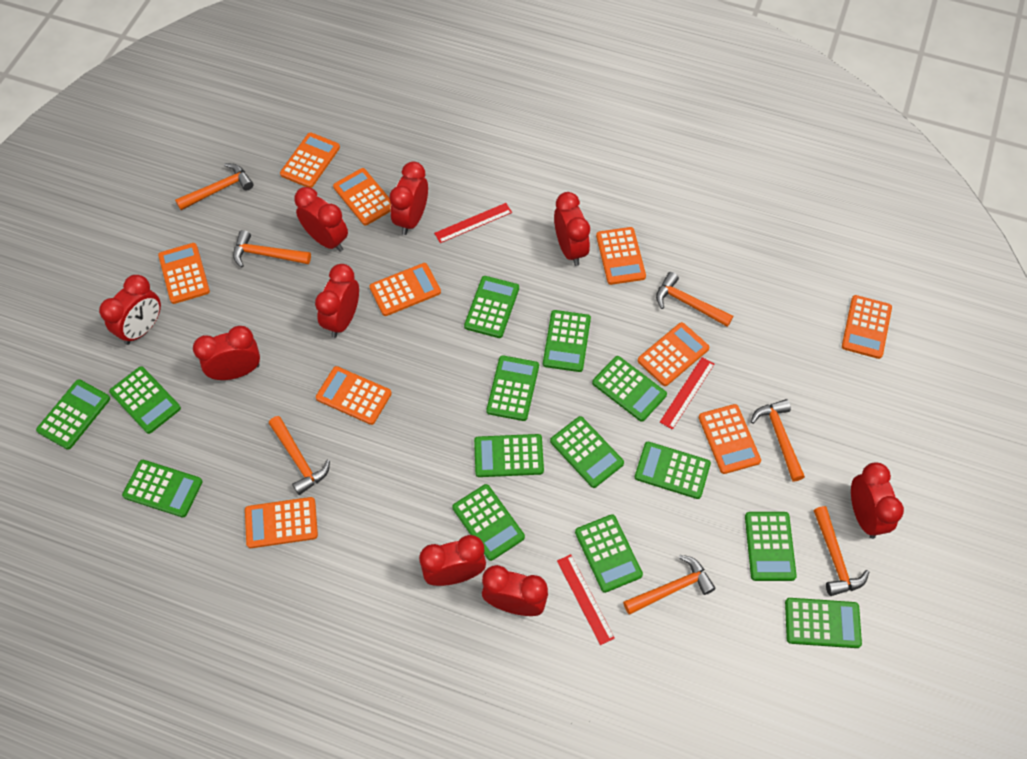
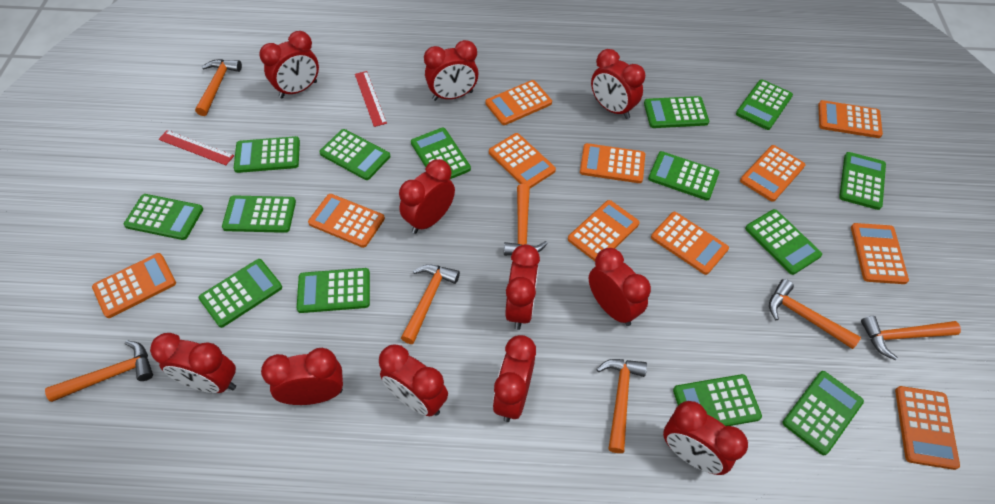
orange calculator: [158,243,210,304] [245,497,318,548] [280,132,340,188] [316,366,392,425] [333,168,391,225] [369,263,441,316] [596,227,646,285] [638,322,709,386] [699,404,761,474] [842,295,892,359] = 10 -> [92,253,176,318] [308,194,385,248] [485,80,552,125] [489,133,556,188] [568,200,640,261] [580,143,645,183] [651,212,729,275] [740,145,805,202] [818,100,883,138] [851,223,909,284] [895,386,960,470] = 11
red clock: [99,275,161,345] [193,326,260,380] [294,187,348,252] [315,264,359,338] [389,162,428,235] [419,535,486,586] [482,565,548,616] [554,192,590,266] [851,462,904,539] = 9 -> [150,333,236,393] [259,31,319,98] [261,348,343,405] [379,344,448,416] [399,159,455,234] [424,40,479,101] [493,335,536,422] [505,244,540,330] [589,248,651,326] [591,49,645,119] [663,401,748,475] = 11
red ruler: [434,203,512,243] [557,554,615,645] [660,357,714,430] = 3 -> [159,130,234,165] [355,71,387,127] = 2

